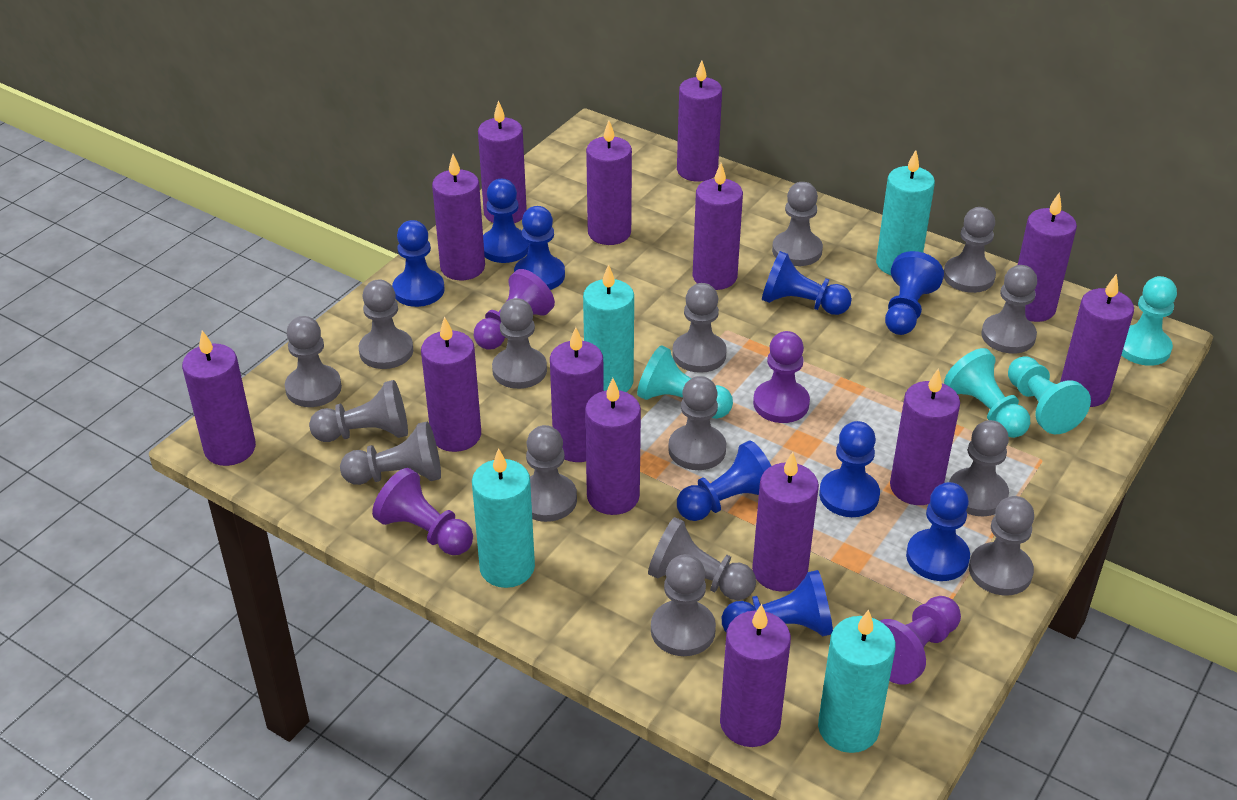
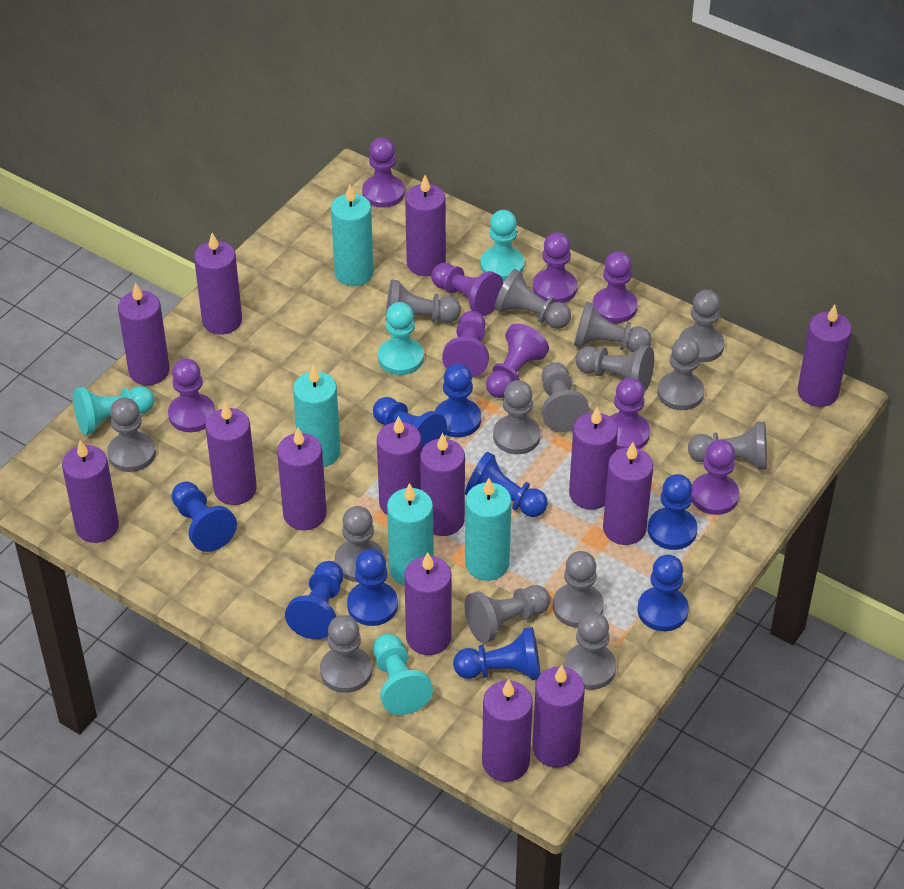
purple pawn: [372,468,473,555] [474,269,555,350] [753,331,810,423] [880,596,961,685] = 4 -> [168,358,215,432] [362,137,405,208] [431,263,504,316] [442,311,489,378] [486,323,549,398] [533,232,577,303] [593,251,638,323] [609,378,650,450] [691,440,740,515] = 9

